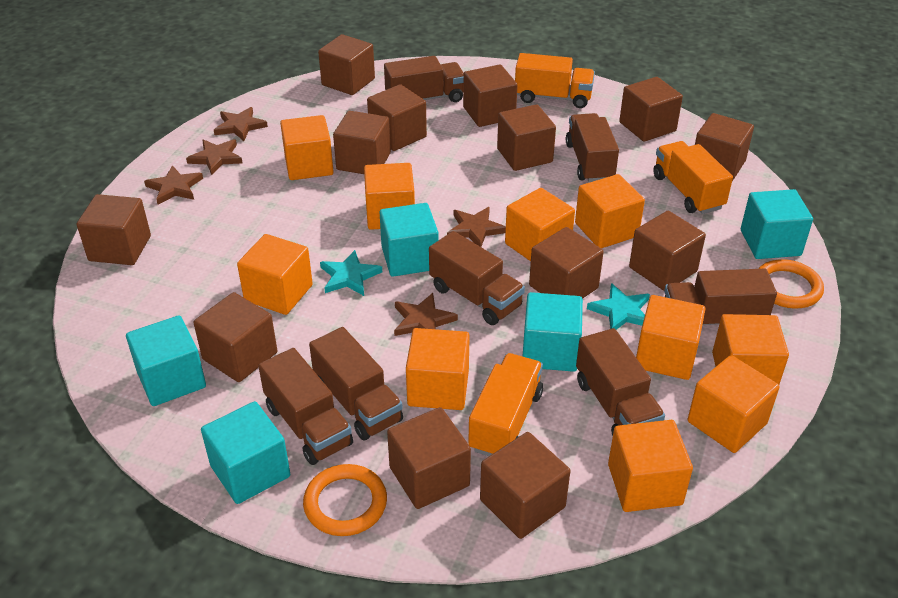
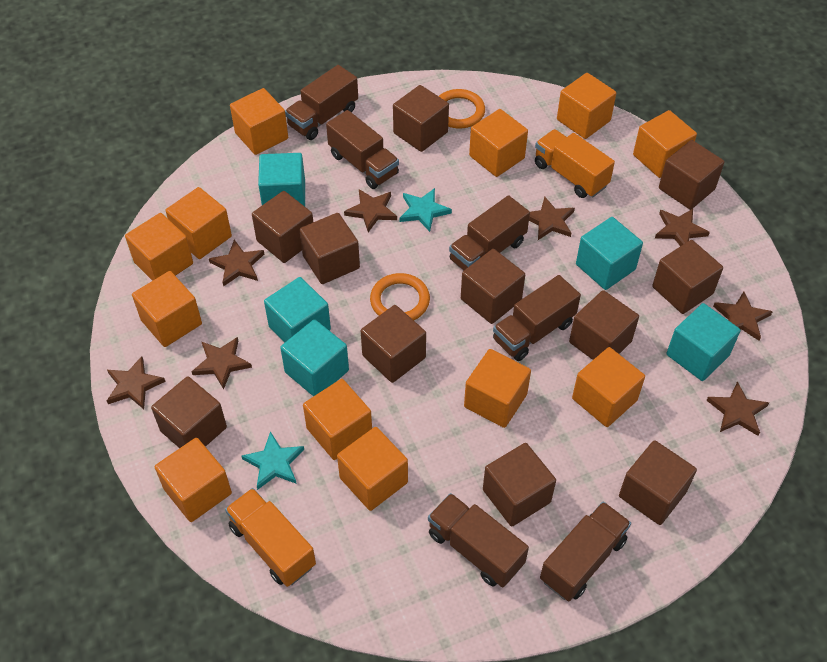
brown cube: [77,194,151,265] [193,292,277,382] [318,34,375,95] [333,111,391,174] [367,84,427,151] [387,407,471,509] [463,64,518,127] [480,432,570,539] [497,104,556,171] [529,227,604,299] [619,77,683,142] [629,211,706,291] [695,113,754,181] = 13 -> [151,376,227,448] [252,191,313,263] [299,213,360,284] [361,305,426,383] [393,85,449,152] [461,249,525,324] [483,443,556,527] [569,290,639,360] [619,440,697,525] [652,240,723,314] [659,140,724,210] = 11
brown star: [144,165,203,205] [186,139,243,175] [214,107,268,141] [394,293,458,336] [447,207,506,247] = 5 -> [107,356,166,409] [191,337,252,389] [209,240,264,286] [344,189,397,232] [529,197,575,240] [655,209,710,246] [706,381,769,436] [713,292,773,340] = 8
brown truck: [258,348,353,465] [309,327,403,440] [384,56,464,102] [429,231,525,325] [566,113,619,182] [576,328,665,436] [664,269,777,325] = 7 -> [285,65,358,140] [326,110,399,189] [428,493,529,587] [449,195,530,270] [493,275,581,361] [540,502,631,601] = 6
orange cube: [237,234,313,315] [280,115,334,180] [364,163,415,230] [406,328,470,410] [505,188,575,261] [575,174,645,248] [608,420,693,512] [636,295,705,380] [688,355,780,453] [712,314,789,384] = 10 -> [125,213,193,281] [132,271,202,347] [155,438,232,522] [166,187,232,259] [230,88,288,155] [303,379,372,460] [337,427,408,511] [464,349,531,428] [469,109,528,177] [557,73,616,139] [572,347,645,427] [633,110,697,178] = 12
orange truck: [468,353,543,456] [515,53,595,108] [653,141,733,214] = 3 -> [225,488,316,587] [535,129,615,198] = 2

